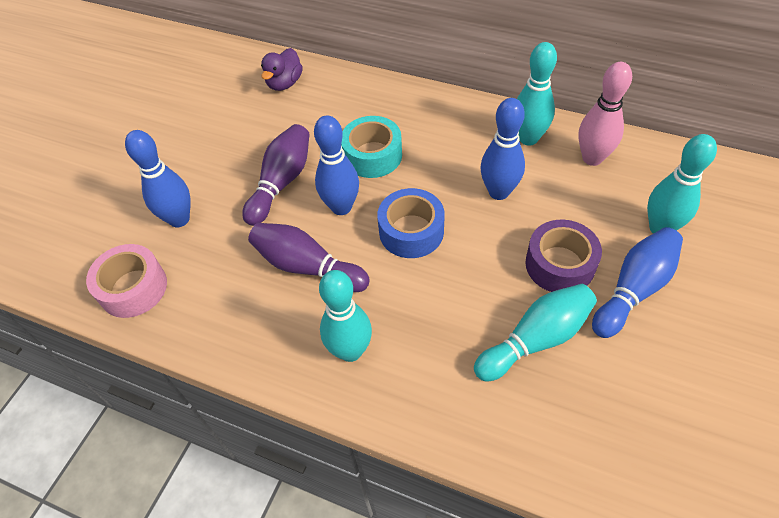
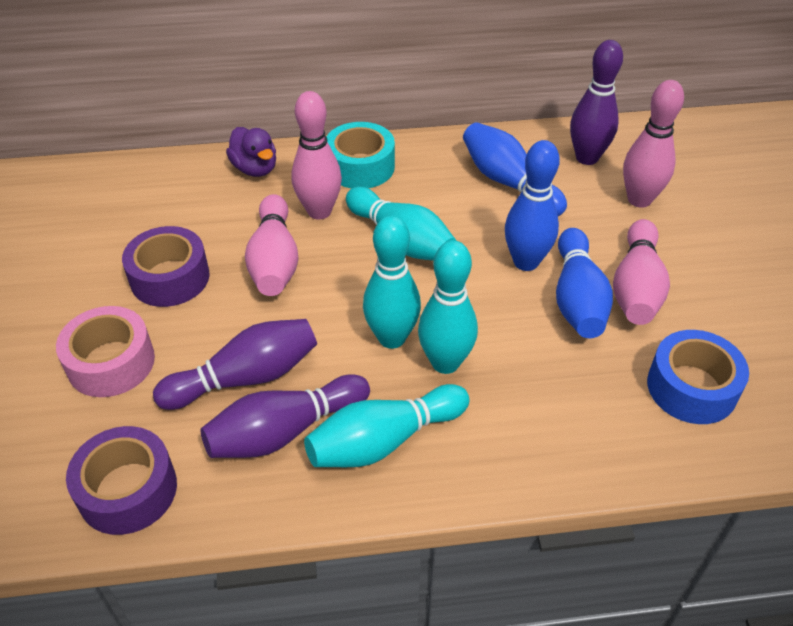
blue bowling pin: [125,130,191,228] [314,115,359,215] [480,98,525,200] [592,227,683,338] = 4 -> [463,122,567,216] [505,140,560,271] [556,228,613,338] = 3
pink bowling pin: [578,62,632,166] = 1 -> [245,194,299,296] [291,91,342,220] [613,219,670,325] [623,80,684,208] = 4
purple bowling pin: [242,124,310,226] [248,223,370,292] = 2 -> [153,319,317,410] [200,374,370,458] [570,40,623,165] = 3
purple tape: [526,220,602,292] = 1 -> [66,426,177,535] [122,226,209,307] = 2

